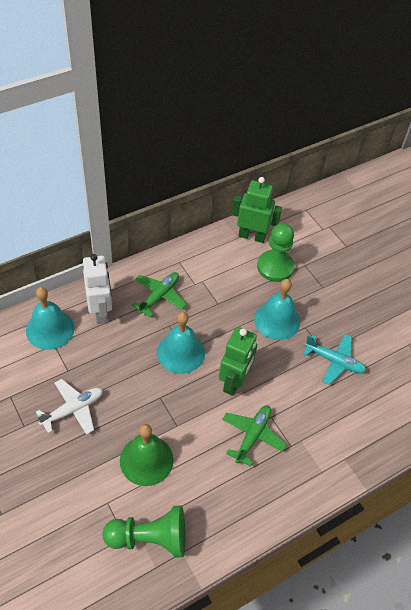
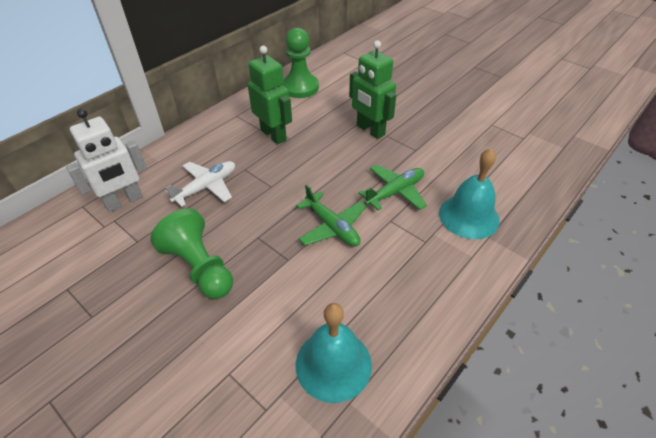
green bell: [120,424,173,486] = 1 -> none = 0
turquoise bell: [26,287,75,350] [157,312,205,374] [254,279,300,340] = 3 -> [296,303,372,403] [439,148,500,239] = 2
turquoise plane: [303,334,366,385] = 1 -> none = 0

